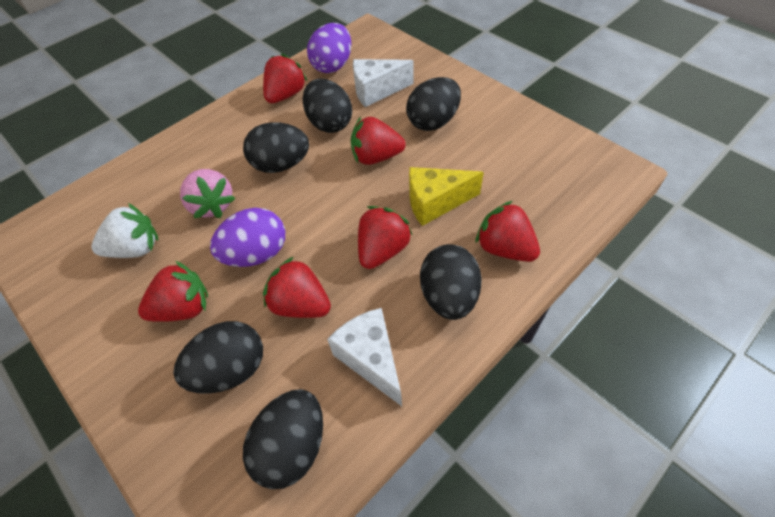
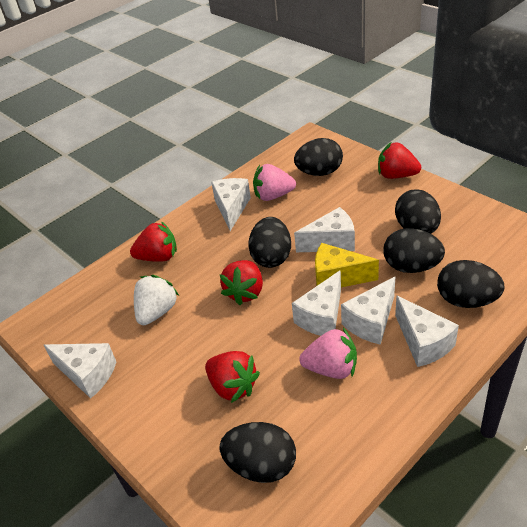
pink strawberry: [180,169,236,218] = 1 -> [253,164,296,201] [299,328,357,379] = 2
purple egg: [210,208,285,267] [307,23,352,73] = 2 -> none = 0
red strawberry: [138,261,208,322] [263,53,307,103] [263,257,331,318] [351,117,406,165] [358,206,413,269] [475,201,540,262] = 6 -> [130,221,177,262] [205,351,260,403] [220,260,263,305] [378,142,421,179] = 4
white cheese: [327,308,402,406] [353,59,414,107] = 2 -> [44,343,116,399] [211,178,251,231] [292,270,341,336] [294,207,355,252] [341,277,395,345] [395,296,459,367] = 6

